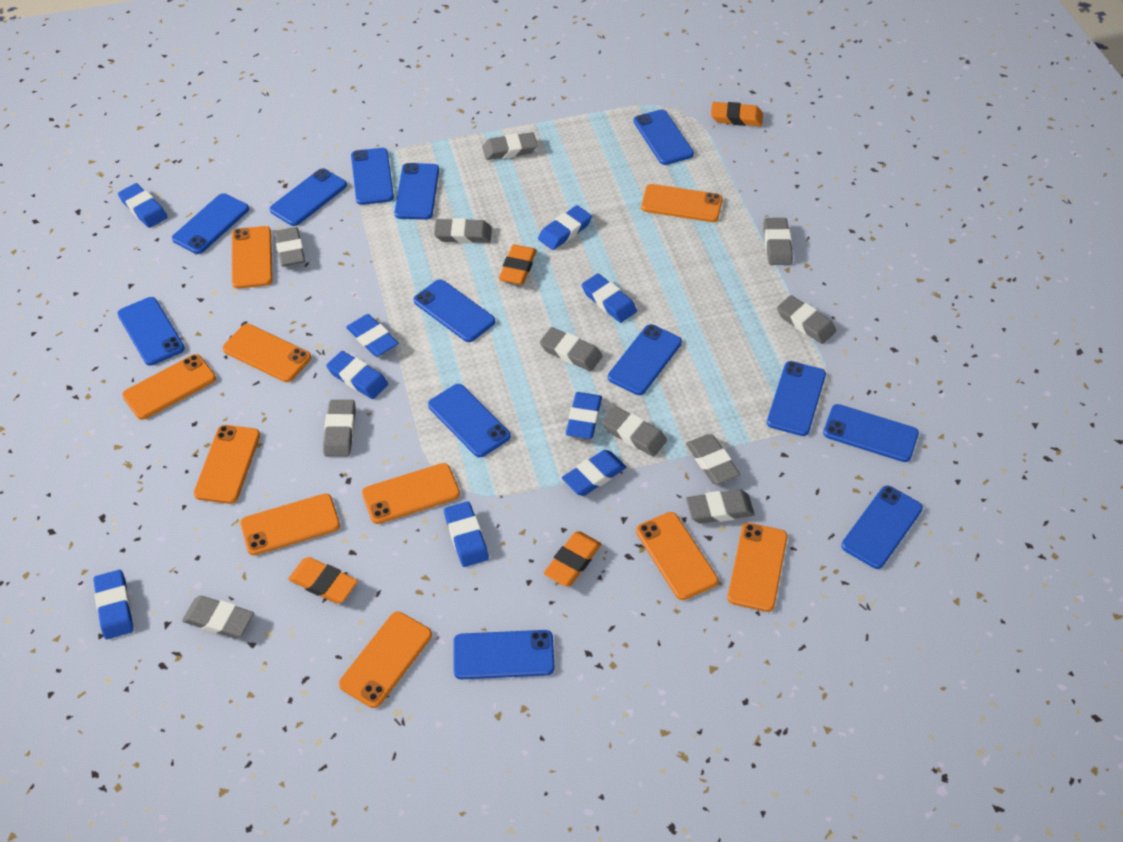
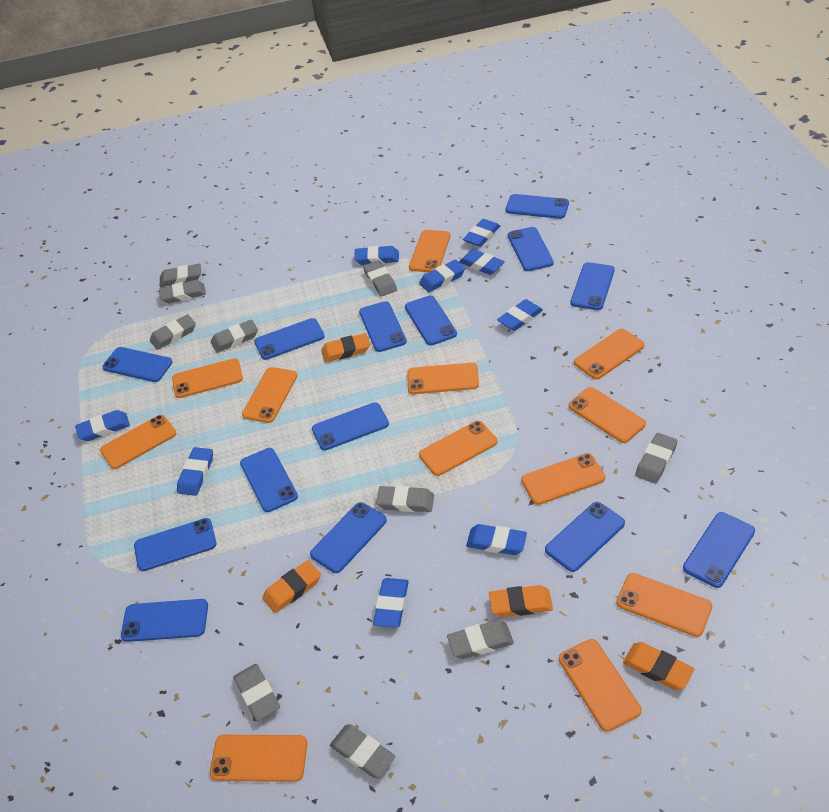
blue phone: [117,297,185,366] [172,193,249,254] [270,168,347,226] [351,148,394,205] [394,163,439,220] [414,280,495,342] [428,384,511,457] [453,630,554,679] [608,324,682,395] [634,109,694,165] [767,361,826,436] [823,404,919,462] [841,486,923,569] = 13 -> [102,347,173,382] [121,599,208,642] [134,518,216,571] [240,448,298,512] [254,318,325,360] [310,502,387,573] [312,402,389,450] [359,301,407,352] [405,295,457,346] [505,194,569,219] [508,227,554,271] [545,502,625,572] [570,262,615,310] [683,512,755,588] = 14
grey eraser: [182,596,254,639] [274,227,305,266] [323,400,356,457] [434,218,492,243] [482,132,537,160] [540,327,602,372] [602,406,667,457] [686,434,740,484] [686,489,755,524] [763,218,793,265] [777,295,836,344] = 11 -> [150,314,196,350] [159,280,206,304] [160,264,201,287] [211,319,258,353] [233,664,280,721] [330,724,395,778] [363,260,397,296] [376,486,434,512] [447,620,514,659] [635,433,678,484] = 10
orange phone: [122,354,216,420] [194,425,260,504] [223,324,311,382] [232,226,273,289] [240,494,340,555] [339,611,432,708] [362,463,460,524] [636,512,718,600] [641,184,723,222] [727,523,788,612] = 10 -> [100,415,176,469] [172,358,243,398] [210,735,307,782] [242,367,297,423] [407,363,479,394] [409,230,451,272] [419,421,497,476] [521,453,605,505] [559,639,642,732] [569,387,646,443] [574,329,645,379] [616,573,712,637] = 12

